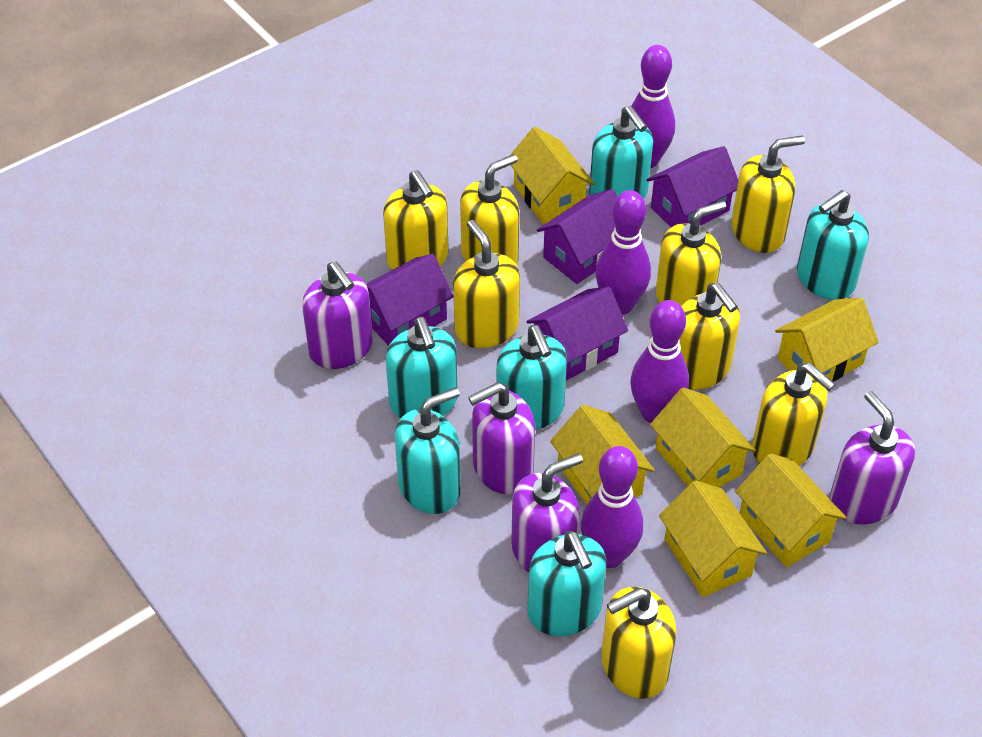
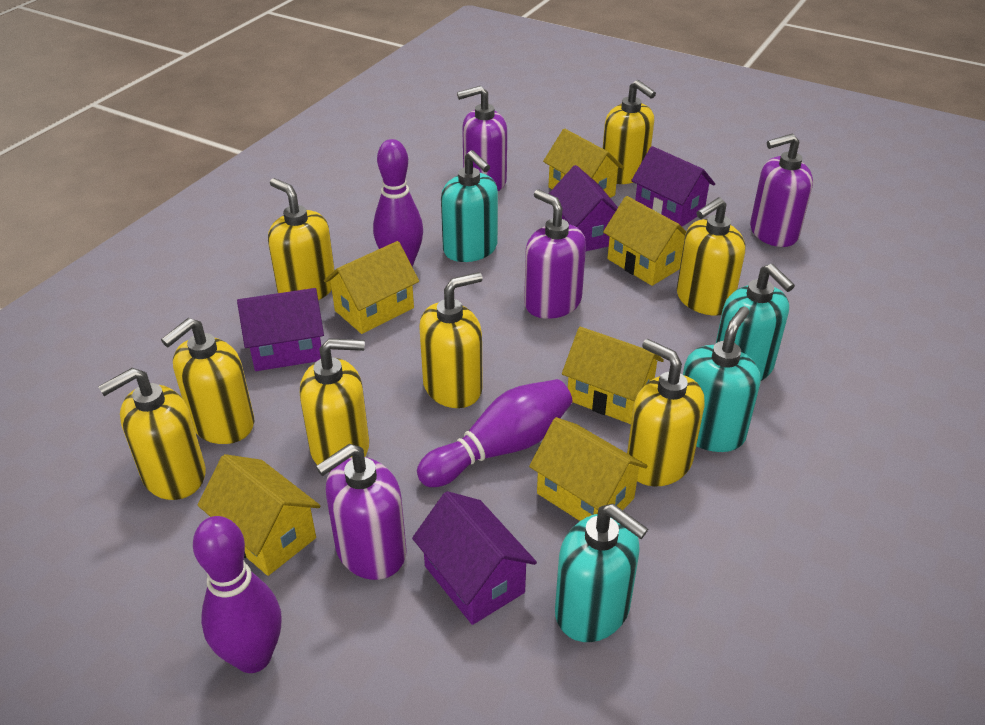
purple bowling pin: [581,446,643,568] [596,190,651,315] [630,300,689,423] [631,45,675,168] = 4 -> [193,516,281,673] [373,139,423,267] [417,379,572,487] = 3
turquoise soap dispenser: [386,317,458,418] [395,387,461,514] [497,325,567,430] [528,531,606,636] [589,106,653,199] [797,190,869,300] = 6 -> [441,150,498,262] [555,504,648,642] [683,306,761,452] [716,264,795,381] = 4

